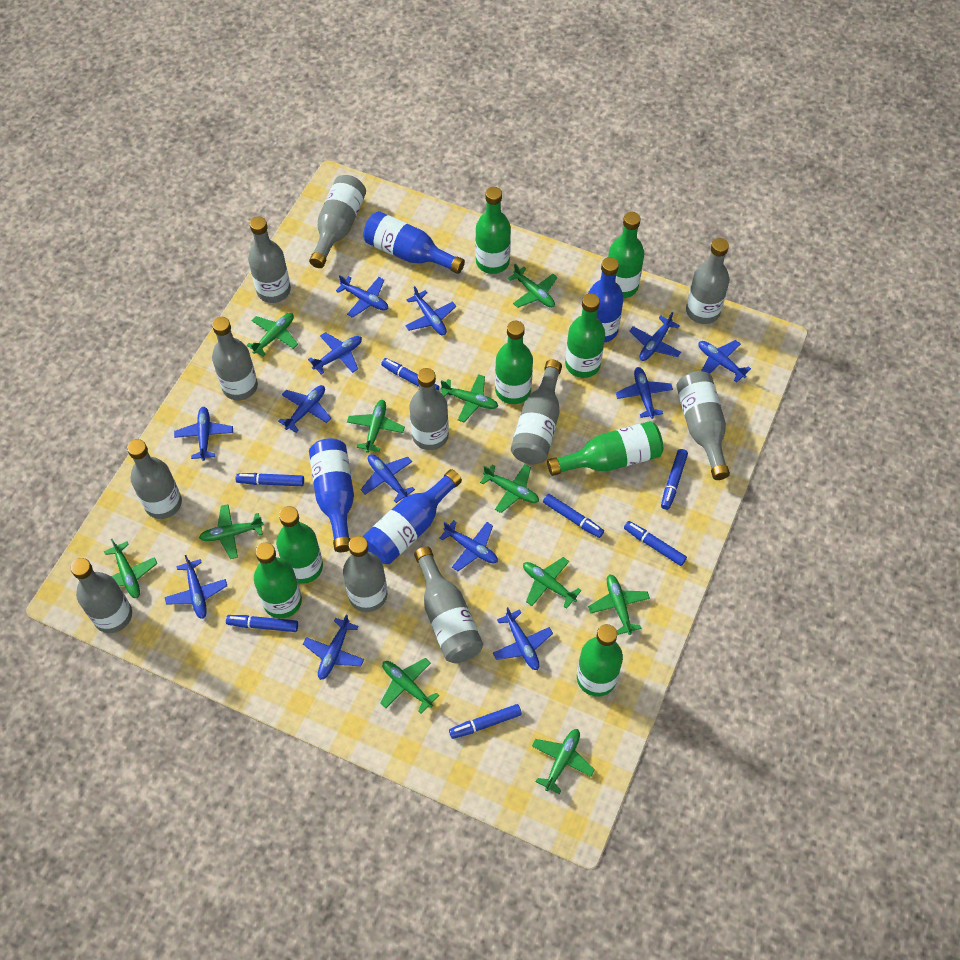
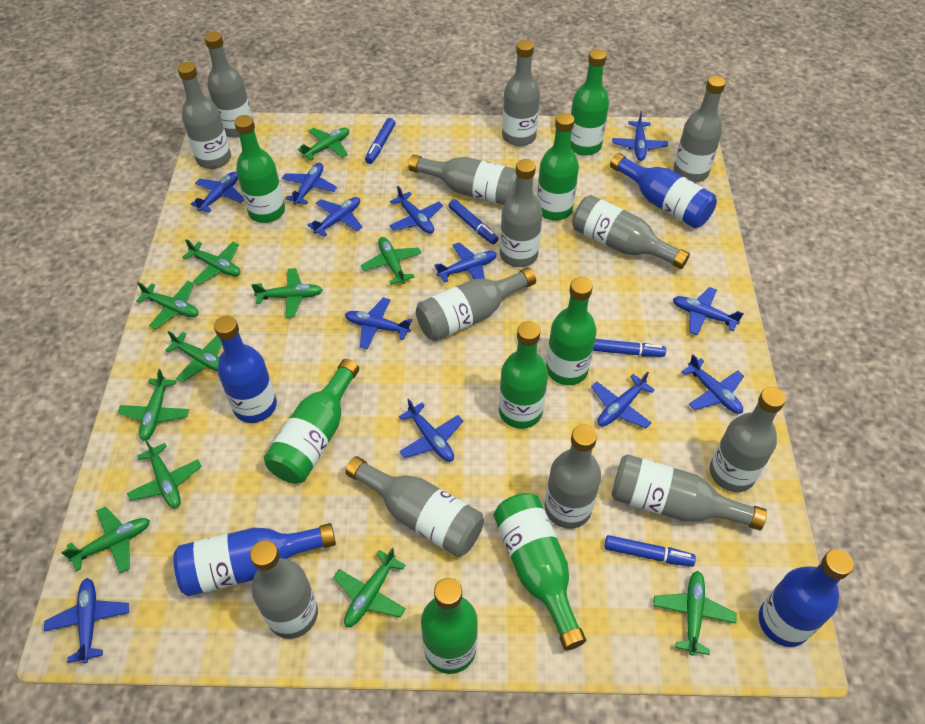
blue marker: [226,615,298,632] [235,473,304,486] [381,358,439,390] [449,704,522,739] [543,494,604,538] [624,521,687,566] [661,449,688,510] = 7 -> [365,118,395,164] [448,199,498,244] [593,339,666,357] [605,535,696,567] = 4
blue plane: [165,555,227,619] [174,407,233,461] [278,385,331,433] [303,614,364,680] [308,332,362,375] [336,275,388,318] [361,454,415,503] [405,286,456,335] [439,520,498,571] [493,607,553,670] [616,367,673,419] [630,312,681,361] [699,340,751,383] = 13 -> [44,578,129,663] [191,172,244,213] [282,163,337,205] [308,197,362,237] [345,298,412,349] [389,186,443,234] [399,399,463,462] [434,242,497,283] [591,371,655,428] [612,111,668,161] [673,287,744,336] [681,354,744,414] = 12
grey bottle: [71,558,132,633] [127,439,182,519] [212,317,258,400] [248,217,291,303] [309,175,366,268] [343,536,387,612] [409,368,449,450] [414,546,483,663] [511,359,562,464] [676,371,730,480] [686,238,730,324] = 11 -> [177,62,231,169] [204,31,252,138] [250,540,318,639] [345,456,484,557] [408,154,517,205] [416,267,536,341] [500,159,543,267] [502,40,540,146] [544,424,601,529] [572,195,690,269] [611,454,767,530] [673,75,726,183] [710,387,786,492] = 13

